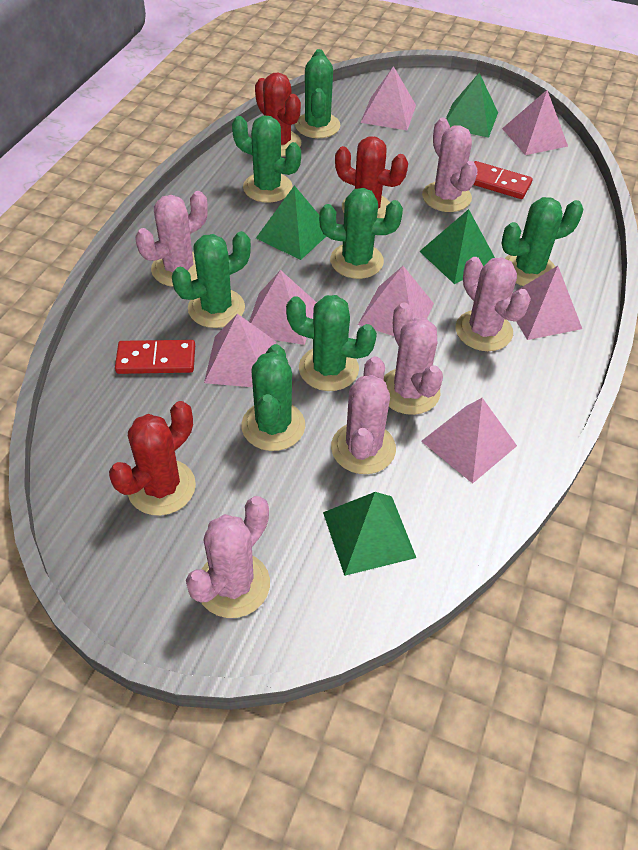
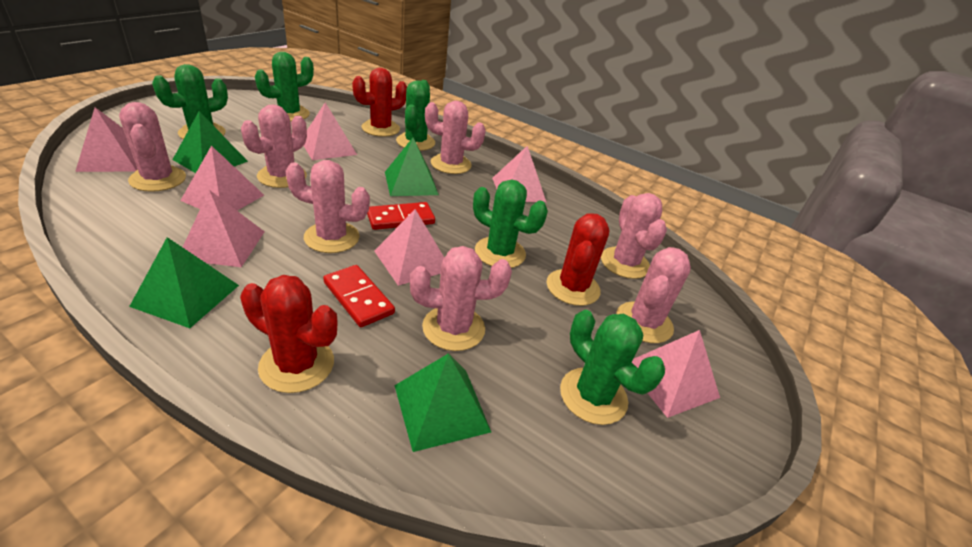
green cactus: [172,231,251,328] [232,115,301,203] [242,344,305,451] [286,295,377,391] [295,49,340,138] [319,188,403,279] [502,197,583,286] = 7 -> [152,64,228,139] [255,52,314,121] [396,80,435,151] [473,180,548,268] [560,310,665,425] = 5
pink cactus: [135,191,208,287] [186,496,270,618] [331,356,396,474] [384,303,443,415] [422,118,478,212] [456,257,531,351] = 6 -> [119,102,186,192] [241,104,307,188] [286,160,370,253] [410,246,512,351] [425,101,486,174] [601,193,667,279] [616,247,691,343] = 7

